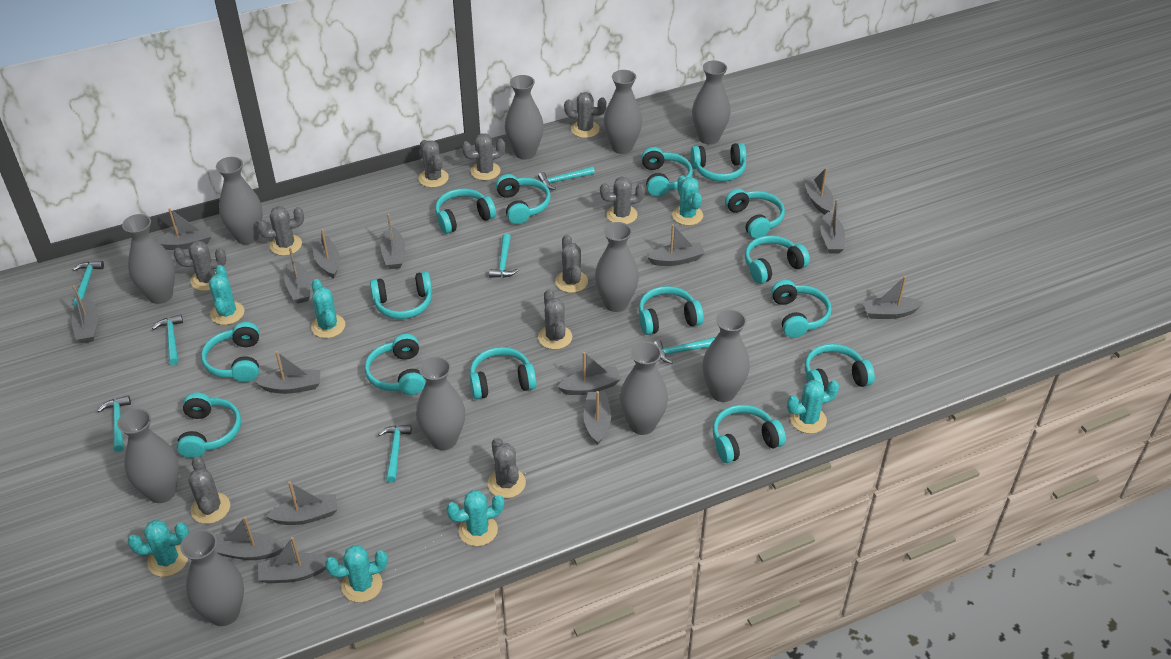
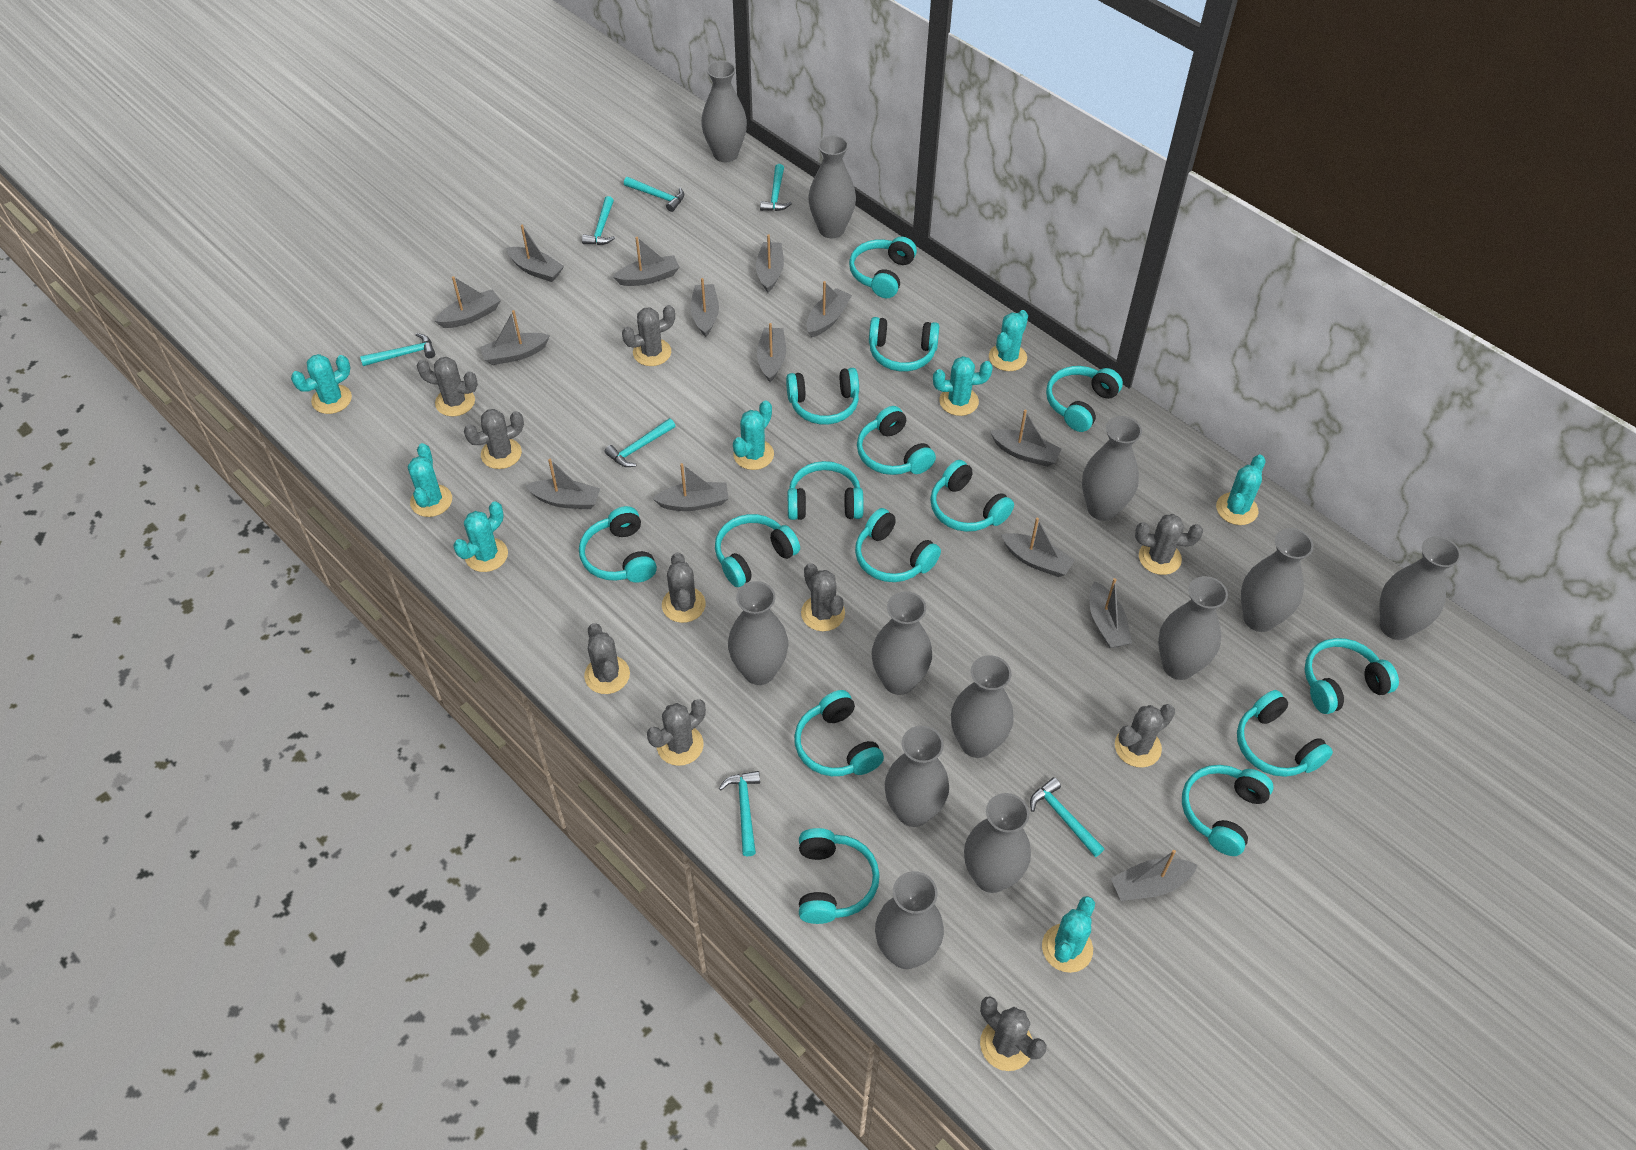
grey boat: [71,286,98,343] [156,208,211,250] [215,517,284,560] [256,351,320,394] [258,537,328,584] [266,481,338,525] [284,247,310,304] [312,229,340,278] [380,214,405,269] [558,352,621,395] [583,391,611,445] [647,224,705,266] [803,168,833,215] [820,199,845,254] [863,276,923,319] = 15 -> [435,276,501,328] [480,310,550,365] [506,225,564,282] [525,459,600,509] [613,237,679,286] [653,463,729,511] [690,278,719,337] [756,234,784,292] [757,323,786,382] [807,281,852,337] [990,410,1062,467] [1001,517,1075,577] [1090,578,1132,648] [1111,850,1198,901] = 14
grey vase: [117,408,179,503] [122,214,175,304] [180,529,244,626] [216,157,263,245] [416,356,465,450] [505,75,544,160] [595,222,639,312] [604,70,642,154] [620,341,668,435] [692,61,731,145] [702,309,750,402] = 11 -> [701,60,747,162] [728,581,788,685] [808,135,856,238] [872,591,932,695] [875,871,944,969] [885,726,949,827] [951,655,1014,758] [964,793,1031,893] [1082,416,1142,521] [1158,576,1228,680] [1241,528,1314,632] [1379,536,1461,640] = 12
turquoise cactus: [128,520,189,577] [209,265,244,325] [311,279,345,338] [325,545,388,602] [446,490,504,546] [672,175,703,225] [787,380,839,434] = 7 -> [291,354,352,414] [408,443,452,517] [453,501,508,572] [733,400,774,470] [933,356,993,416] [989,310,1028,371] [1042,896,1095,973] [1216,455,1266,525] = 8

